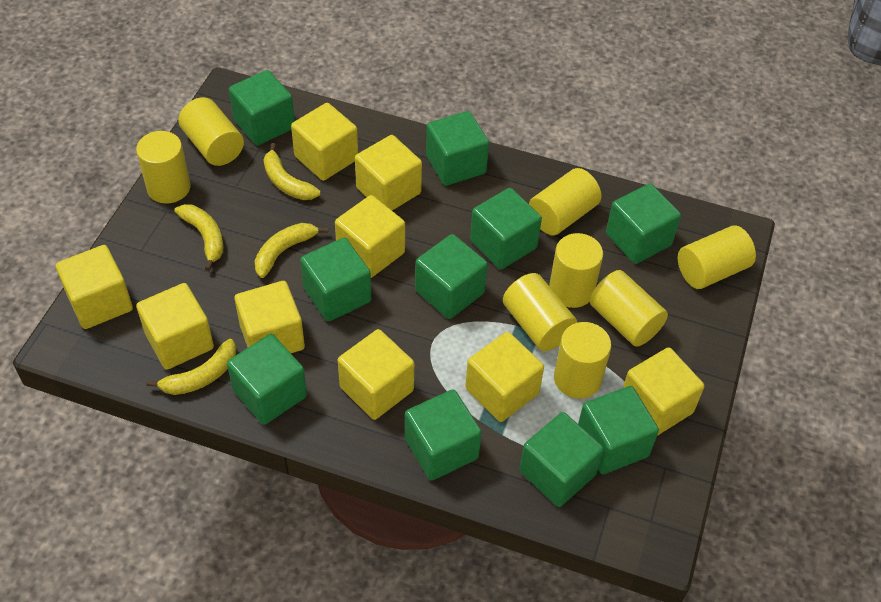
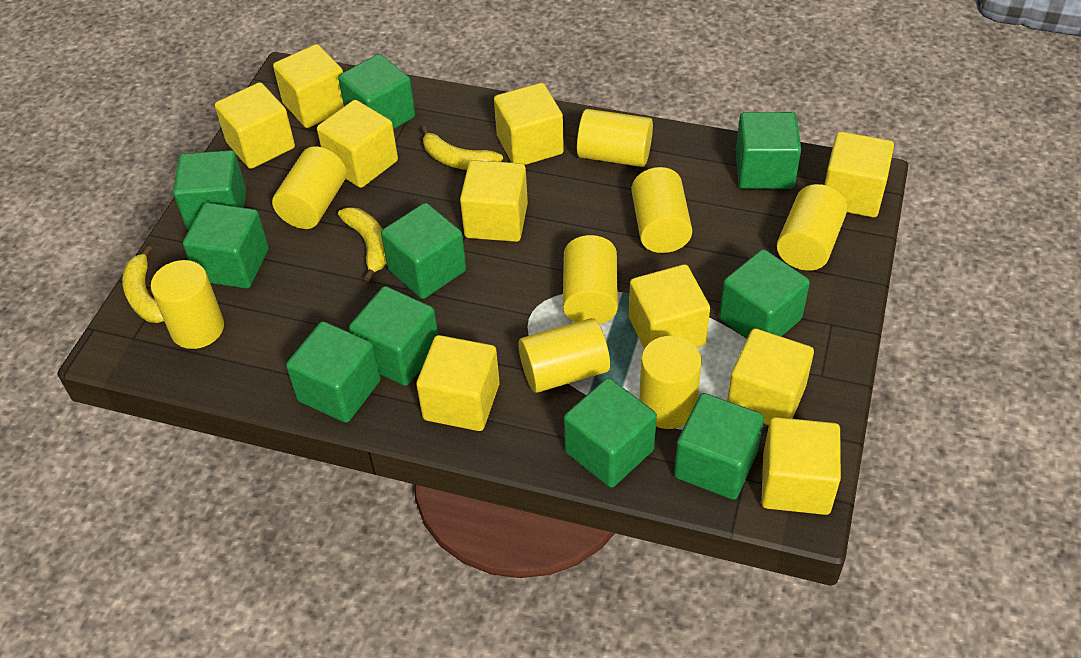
yellow banana: [146,339,236,395] [174,204,223,271] [255,223,328,278] [264,143,321,200] = 4 -> [122,245,164,323] [338,207,387,282] [421,126,503,170] = 3
yellow cube: [56,245,133,329] [136,283,214,370] [235,281,305,353] [291,103,358,181] [335,195,405,278] [338,329,414,420] [355,135,422,211] [465,332,544,422] [623,347,704,436] = 9 -> [215,82,295,169] [273,44,344,128] [317,100,398,188] [416,335,500,431] [460,160,528,242] [494,83,564,165] [629,264,710,349] [727,329,814,425] [761,417,841,515] [824,131,894,217] = 10

